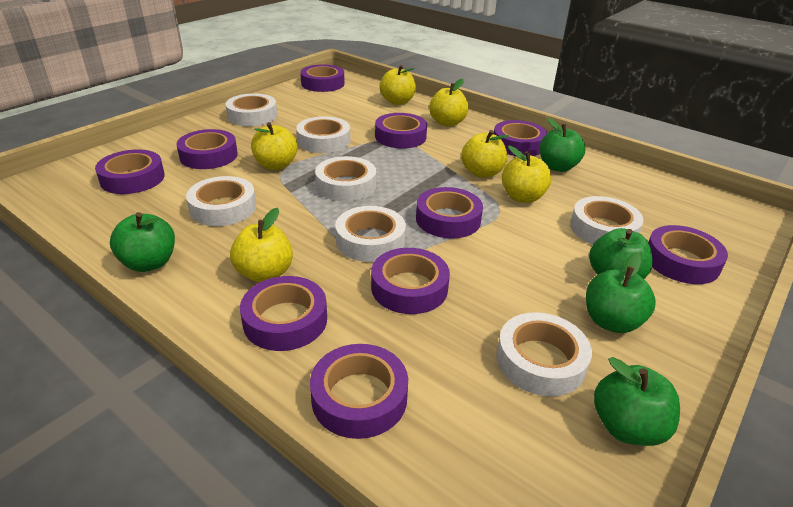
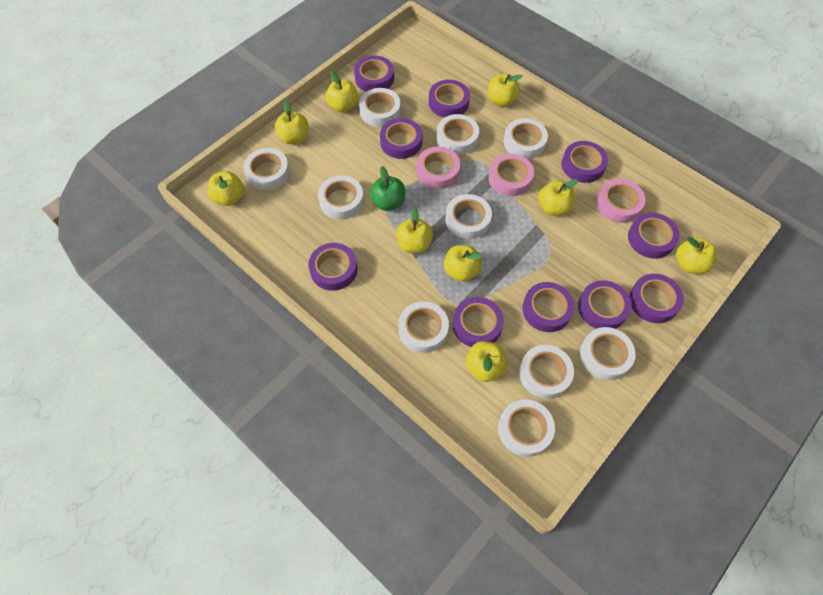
green apple: [110,212,175,272] [540,118,586,172] [586,252,656,333] [589,228,653,279] [594,357,680,446] = 5 -> [370,166,405,211] = 1
pink tape: none = 0 -> [417,147,460,189] [489,153,534,196] [596,179,646,223] = 3
white tape: [186,176,256,226] [225,93,277,126] [296,116,350,153] [315,156,376,201] [335,206,406,262] [496,312,592,397] [570,196,644,244] = 7 -> [243,148,290,190] [318,175,364,219] [359,88,401,127] [398,302,449,353] [436,114,479,155] [445,194,492,239] [498,399,555,457] [504,118,548,159] [519,345,574,399] [580,327,636,380] = 10
yellow apple: [230,208,293,282] [251,122,298,170] [379,65,416,105] [429,79,469,126] [461,130,509,178] [502,146,552,203] = 6 -> [207,171,244,206] [275,101,309,144] [326,71,358,112] [396,208,433,253] [444,245,483,282] [466,341,507,382] [488,74,523,107] [538,179,578,216] [676,237,717,274] = 9

